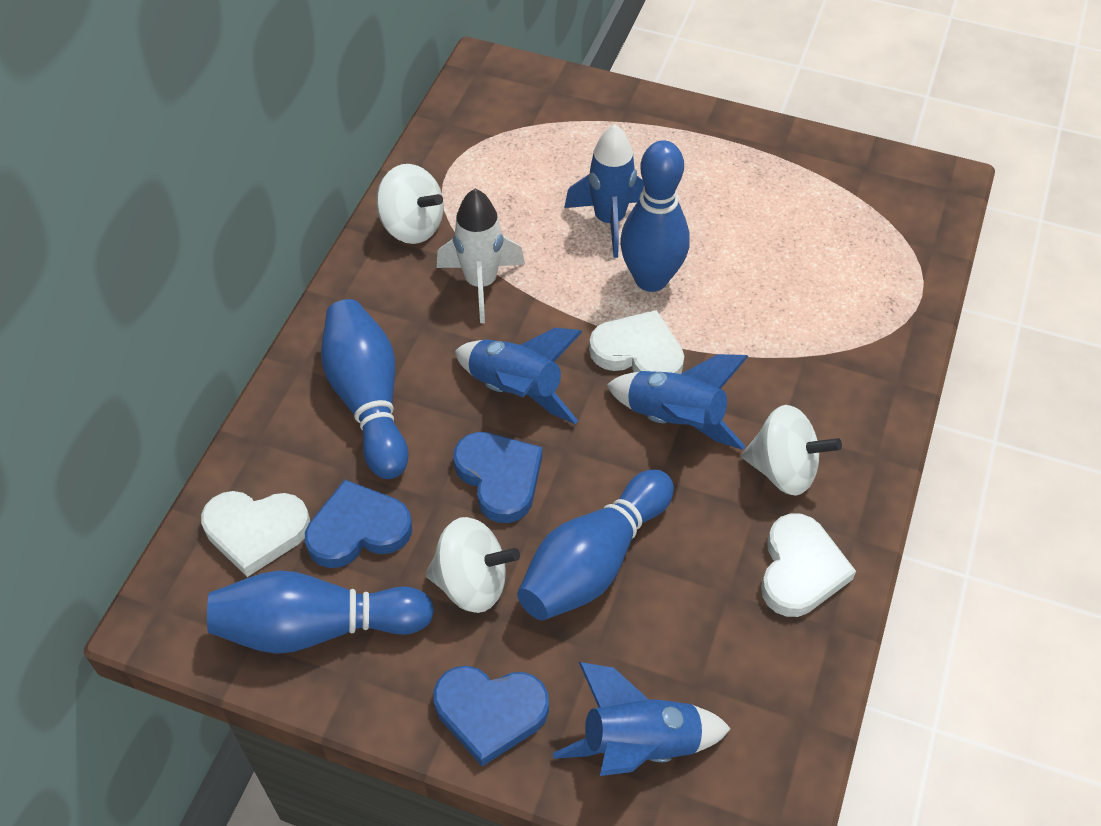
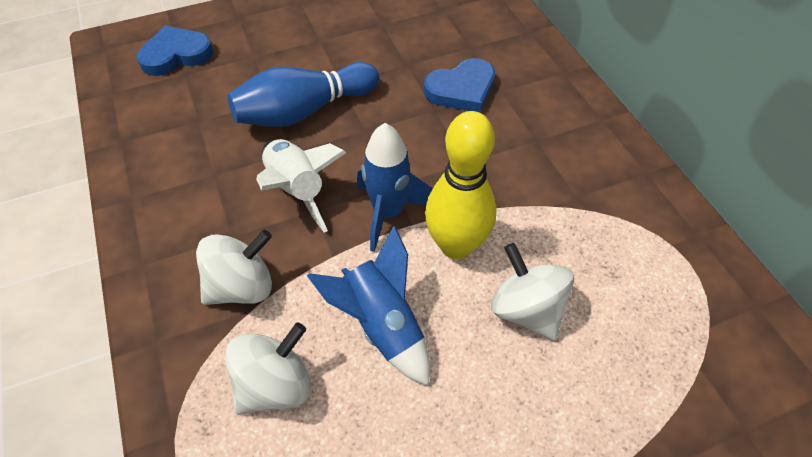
blue bowling pin: [207,570,434,654] [321,299,409,479] [517,470,674,620] [620,140,690,292] = 4 -> [228,62,379,127] = 1
blue heart: [305,480,412,568] [433,666,549,766] [453,432,542,523] = 3 -> [137,26,213,76] [424,58,495,113] = 2
blue rocket: [455,328,582,424] [553,662,731,776] [564,124,644,258] [607,354,748,450] = 4 -> [307,226,430,386] [357,123,432,252] = 2
white heart: [201,491,310,577] [589,310,684,374] [761,513,856,617] = 3 -> none = 0
yellow bowling pin: none = 0 -> [425,111,497,259] = 1

